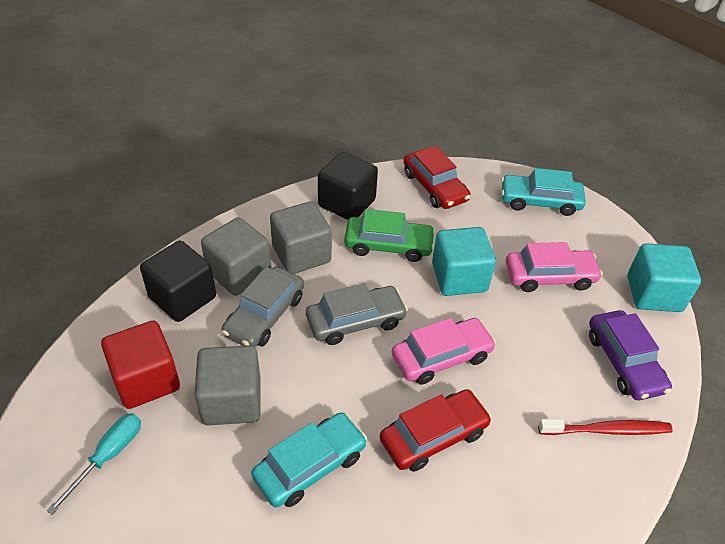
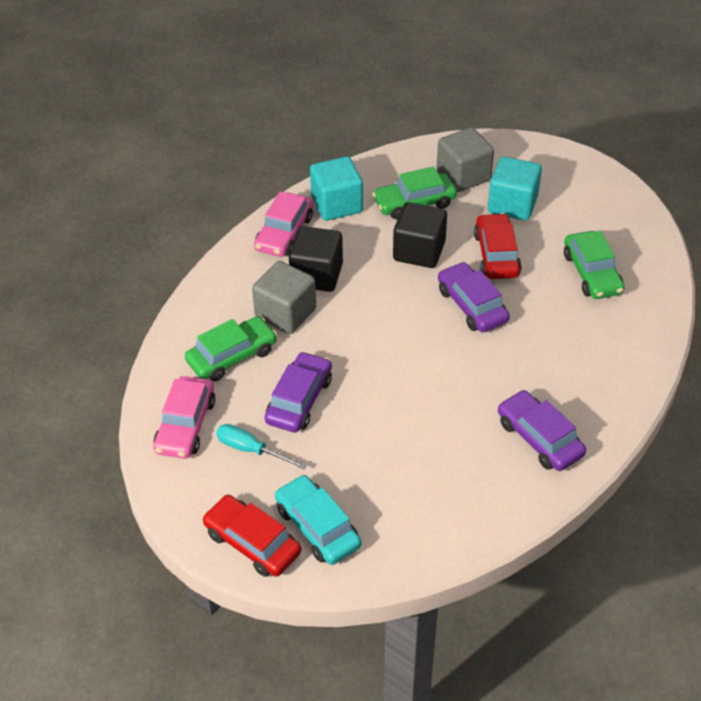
green car: [344,209,435,262] = 1 -> [185,316,277,381] [372,166,457,219] [564,231,625,299] = 3
grey car: [222,267,304,347] [306,283,408,345] = 2 -> none = 0
grey cube: [194,345,260,425] [201,217,272,296] [270,201,332,274] = 3 -> [252,261,316,334] [437,127,494,192] = 2
purple car: [589,310,672,400] = 1 -> [265,351,332,433] [438,262,510,332] [498,390,586,471] = 3
red cube: [101,320,180,409] = 1 -> none = 0
red toothbrush: [538,419,673,435] = 1 -> none = 0
turquoise car: [251,412,367,508] [501,168,586,216] = 2 -> [275,475,361,565] = 1

